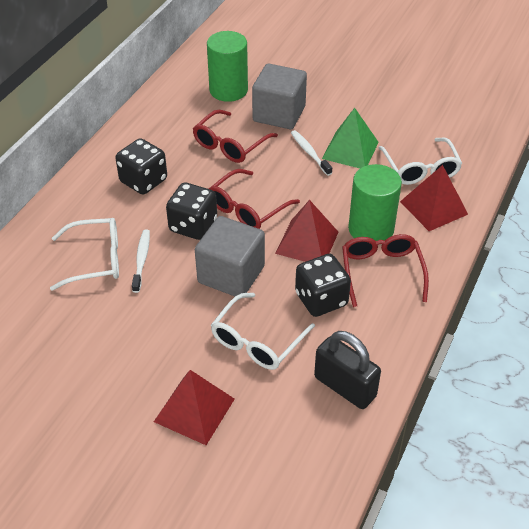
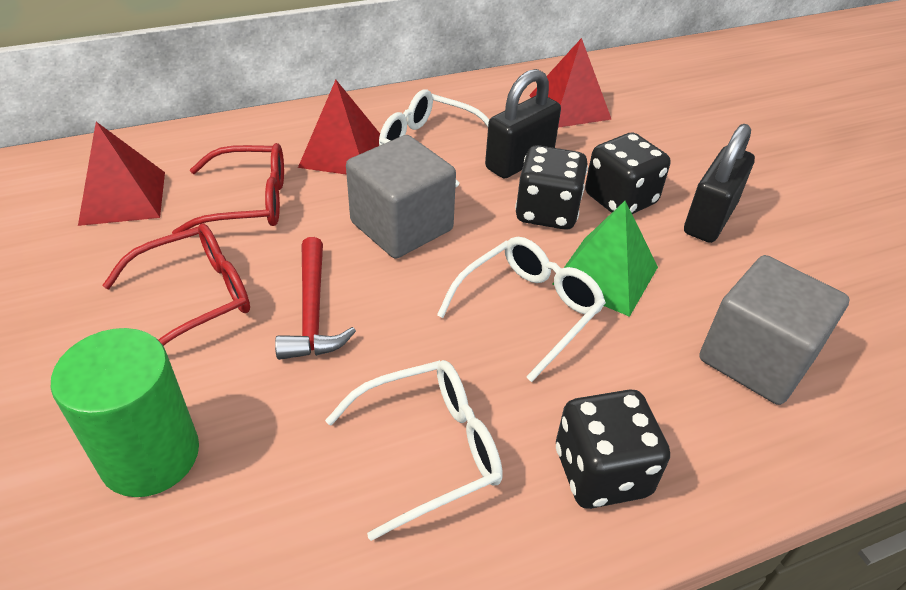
black padlock: [314,331,381,409] = 1 -> [485,69,561,179] [684,124,755,243] = 2
green cylinder: [207,31,248,102] [348,164,402,241] = 2 -> [51,328,199,497] = 1
red glasses: [193,110,278,163] [209,169,300,229] [342,234,429,307] = 3 -> [102,223,250,346] [172,143,284,234] = 2
red hammer: none = 0 -> [275,237,356,360] = 1
white toothbrush: [132,229,150,293] [291,130,332,176] = 2 -> none = 0

